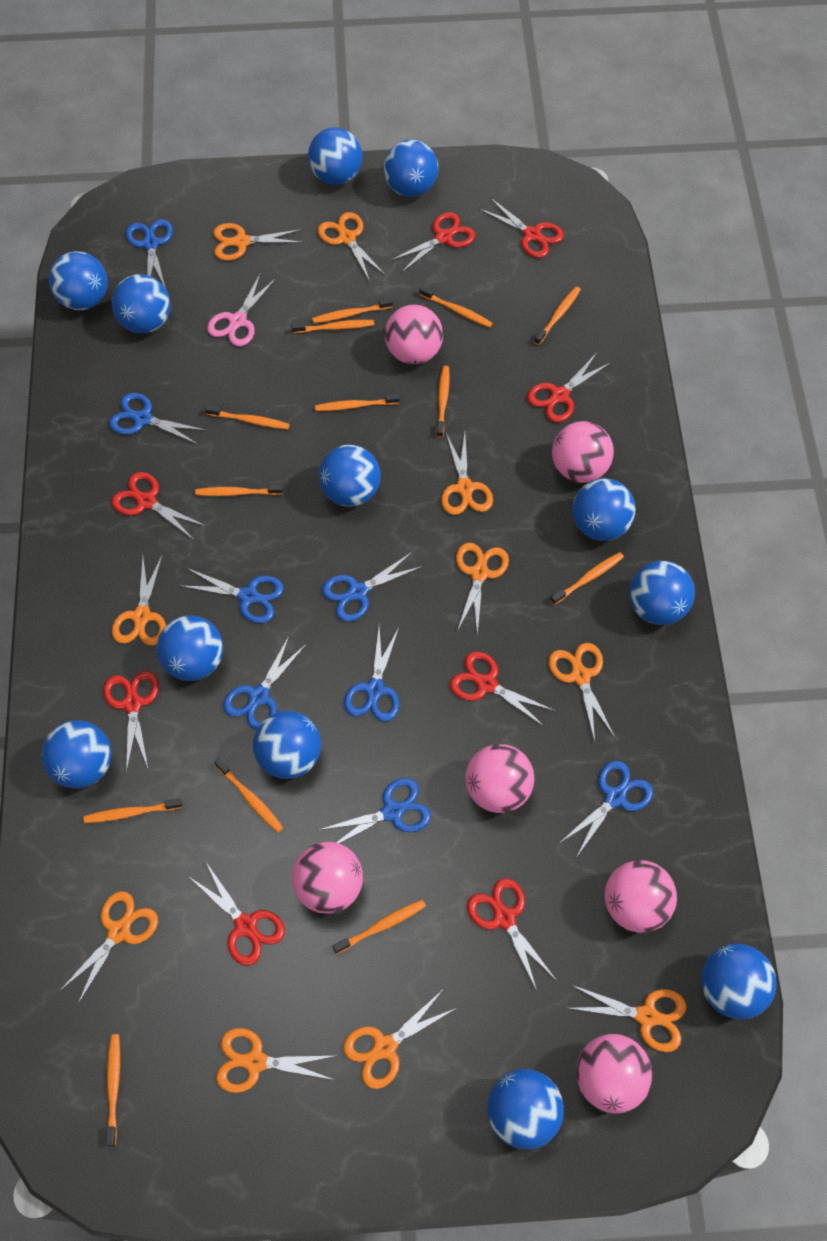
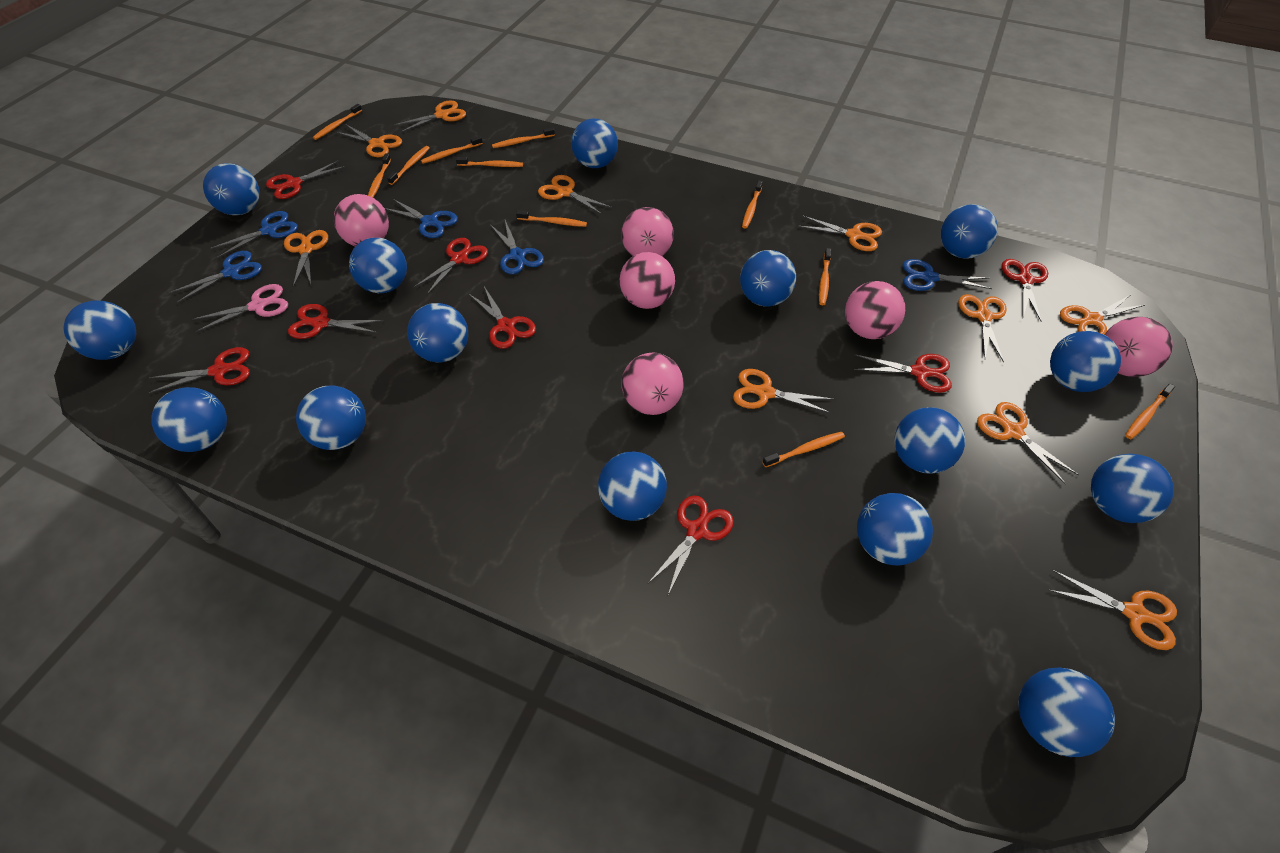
blue ball: [41,720,112,789] [49,251,108,310] [112,274,170,333] [157,615,223,681] [253,711,321,779] [308,127,363,185] [319,444,381,507] [384,139,438,197] [487,1069,564,1150] [573,478,635,541] [629,561,695,625] [701,944,776,1019] = 12 -> [64,300,136,360] [151,387,227,452] [203,163,260,215] [296,385,366,450] [349,238,407,293] [407,303,468,362] [571,118,618,168] [598,451,667,521] [740,250,796,306] [857,493,933,565] [895,407,965,474] [941,204,998,259] [1018,668,1115,757] [1050,331,1121,392] [1091,454,1174,523] = 15
blue scissors: [109,393,207,445] [126,219,173,289] [181,568,284,623] [223,634,307,730] [319,778,431,844] [322,552,423,622] [344,627,399,722] [561,761,653,858] = 8 -> [169,251,262,303] [211,211,298,258] [385,199,458,238] [490,220,544,274] [903,259,992,291] = 5
orange toothbrush: [83,798,182,823] [106,1034,120,1147] [195,485,283,496] [205,405,290,429] [214,758,283,833] [291,320,374,333] [312,298,393,323] [315,394,400,411] [333,900,426,954] [419,286,493,328] [436,366,450,438] [534,286,581,345] [550,552,624,605] = 13 -> [313,104,362,140] [368,154,391,198] [387,146,429,185] [421,136,483,164] [456,157,523,167] [492,128,555,148] [516,210,587,227] [742,180,763,229] [763,432,845,467] [819,248,831,305] [1125,383,1175,439] = 11

